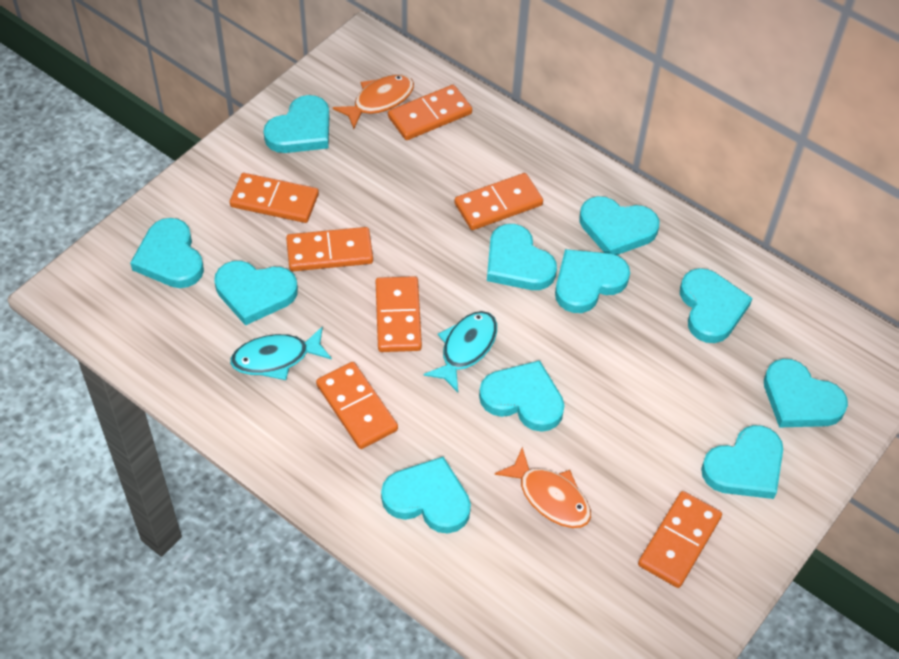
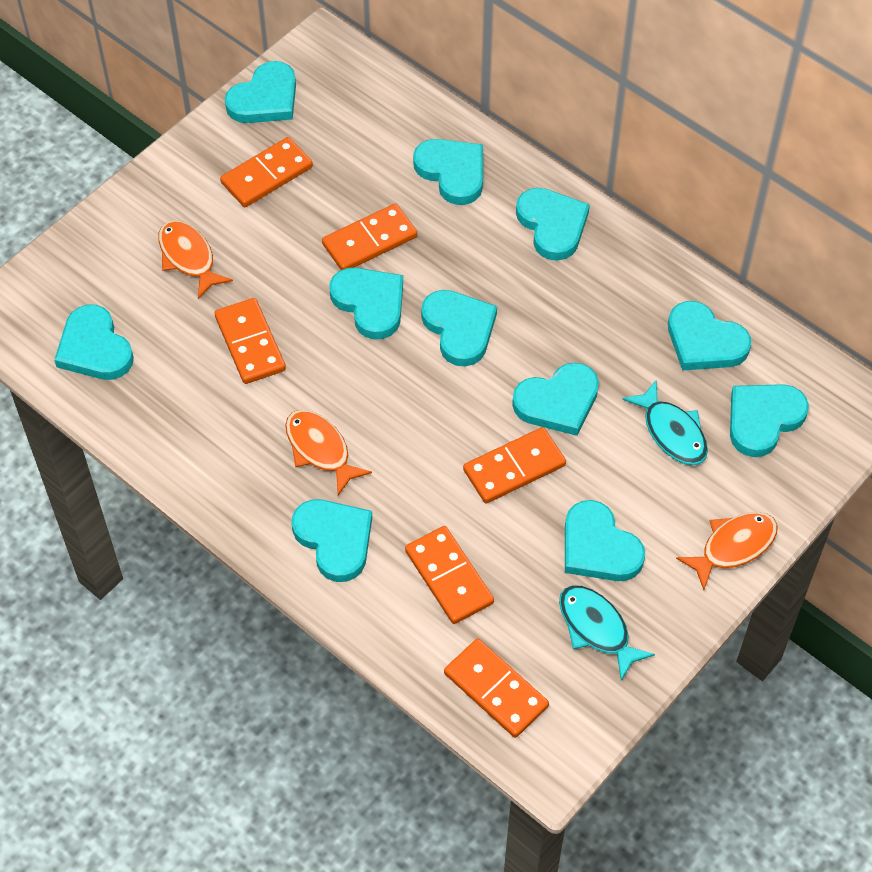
orange domino: [230,173,319,223] [286,227,373,271] [316,362,398,449] [376,276,422,352] [388,85,472,140] [455,173,543,230] [638,491,722,588] = 7 -> [214,298,286,384] [220,137,313,207] [322,203,417,270] [405,526,494,624] [444,639,549,738] [463,427,566,503] = 6
orange fish: [333,74,414,129] [495,447,591,528] = 2 -> [158,220,233,299] [285,410,372,495] [676,512,777,590] = 3

